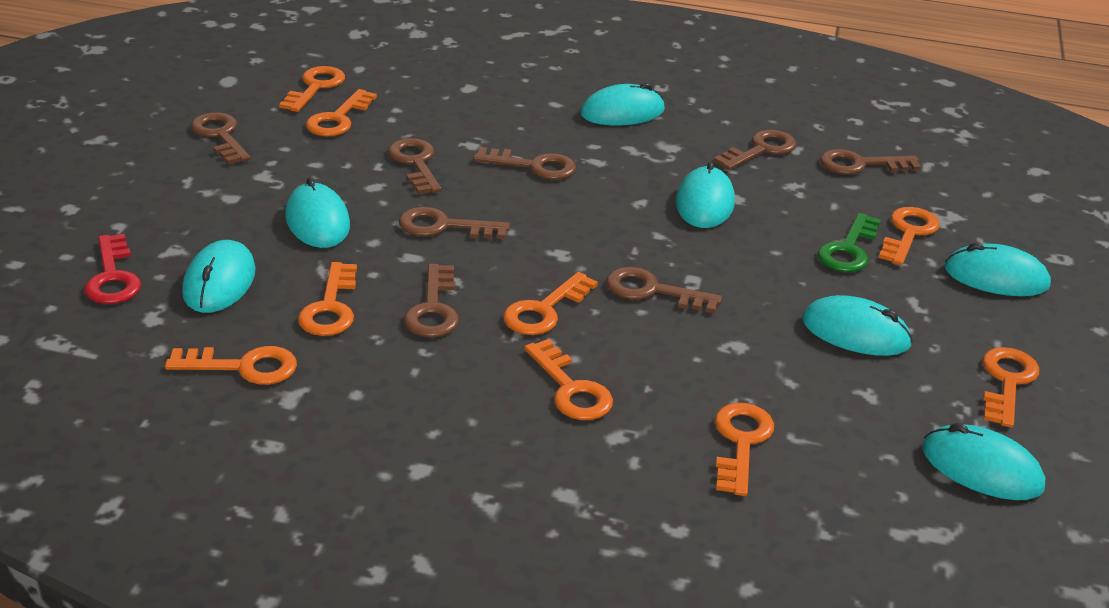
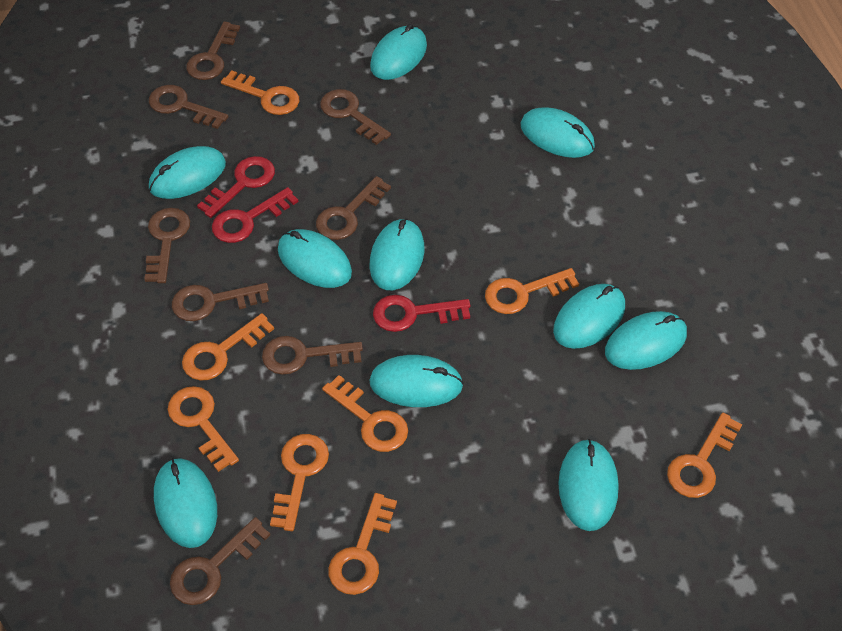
green key: [818,213,881,272] = 1 -> none = 0
orange key: [165,346,297,385] [279,66,345,112] [298,262,357,336] [306,89,377,137] [503,272,598,335] [524,339,613,420] [715,403,774,496] [879,207,940,265] [983,347,1039,428] = 9 -> [168,386,239,472] [182,313,274,381] [221,70,299,115] [270,434,329,531] [322,375,408,452] [328,493,397,595] [485,268,579,314] [667,412,742,498] = 8
red key: [84,234,141,304] = 1 -> [197,156,275,218] [212,187,298,243] [373,295,470,332] = 3
turquoise mouse: [182,240,256,313] [285,178,350,248] [581,83,665,125] [676,161,735,228] [802,295,913,356] [922,423,1045,500] [944,243,1051,296] = 7 -> [149,146,226,199] [154,458,217,548] [278,229,352,288] [369,355,463,407] [370,24,427,80] [370,218,424,290] [521,107,595,158] [553,284,625,349] [558,439,619,531] [605,311,687,370] = 10

